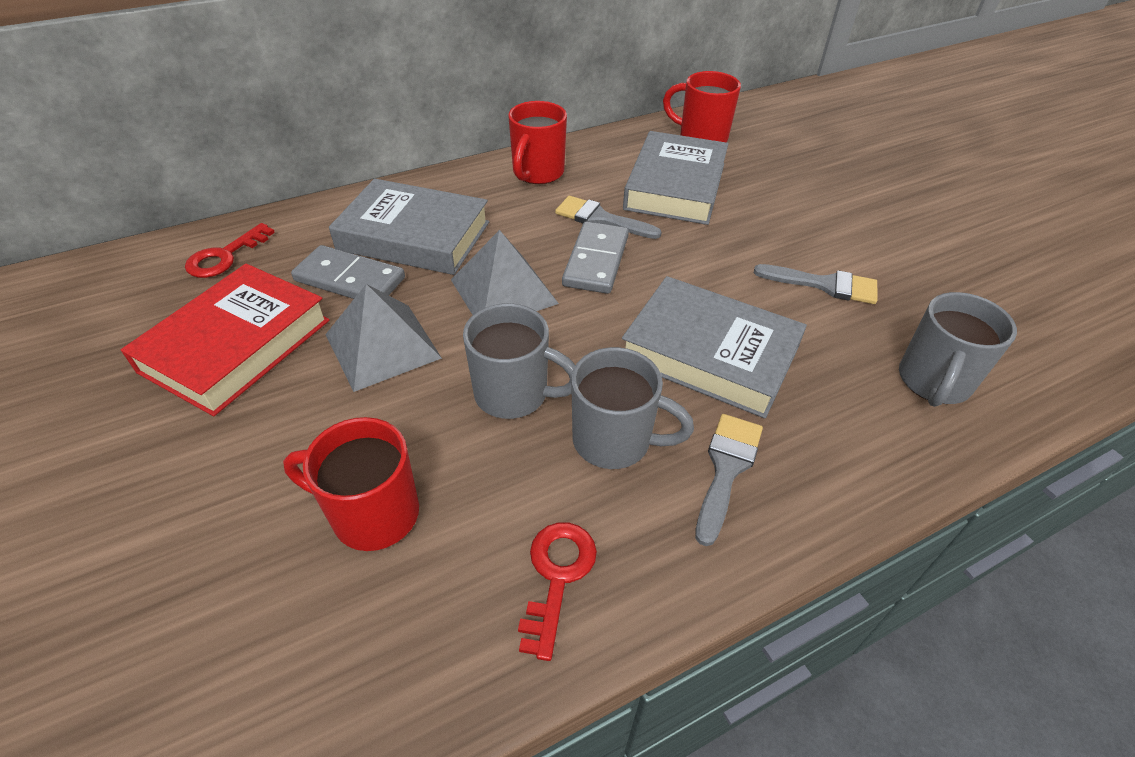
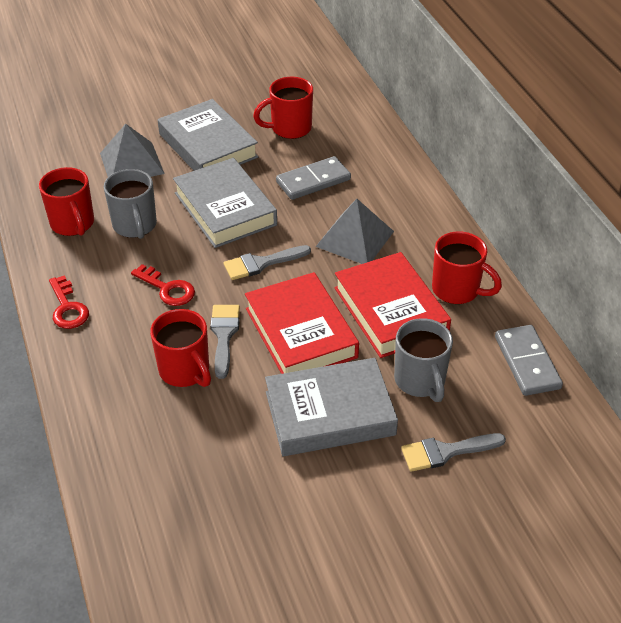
grey mug: [463,303,576,419] [571,347,694,469] [899,292,1017,407] = 3 -> [104,169,157,239] [394,318,453,402] = 2
red book: [121,264,330,416] = 1 -> [245,272,359,374] [334,252,451,358] = 2
red mug: [283,417,419,551] [508,101,567,184] [663,71,741,142] = 3 -> [39,167,94,236] [150,309,211,387] [253,77,313,139] [432,231,502,304] = 4

